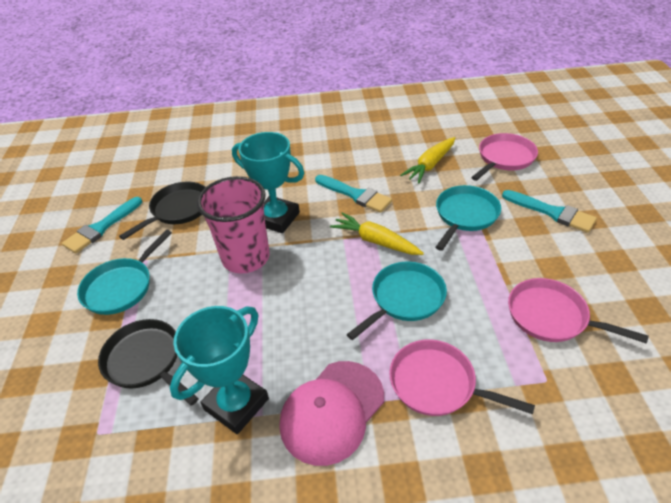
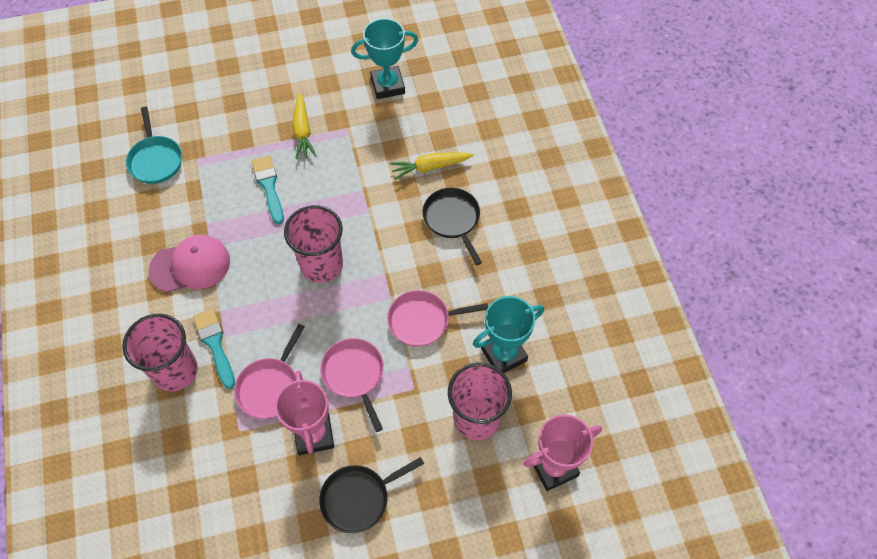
pink cup: [197,176,270,274] = 1 -> [122,314,198,391] [284,205,343,283] [448,362,512,440] = 3
pink trophy: none = 0 -> [275,371,334,455] [524,414,602,491] = 2
turquoise brush: [62,197,142,253] [315,175,392,213] [502,190,597,233] = 3 -> [193,308,235,389] [251,155,284,225] = 2
turquoise pan: [77,230,172,315] [346,262,447,340] [436,185,501,251] = 3 -> [126,107,182,184] = 1

